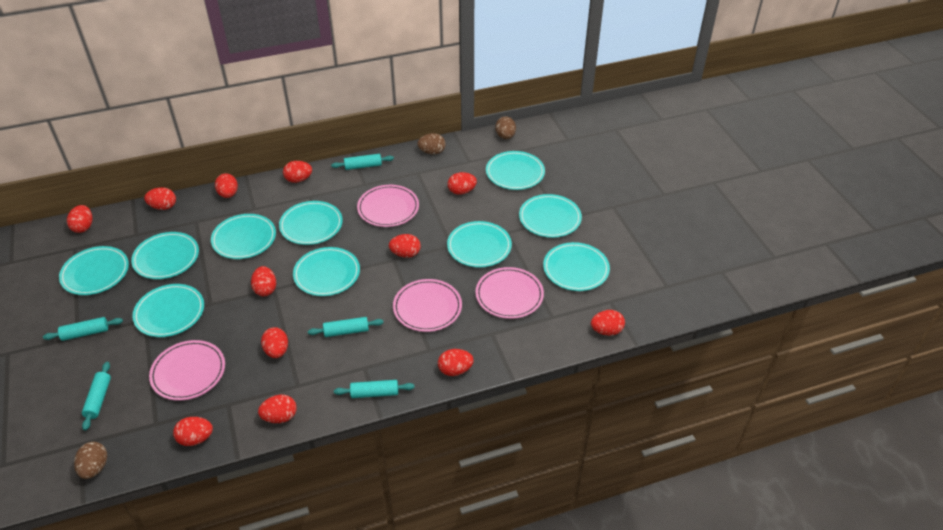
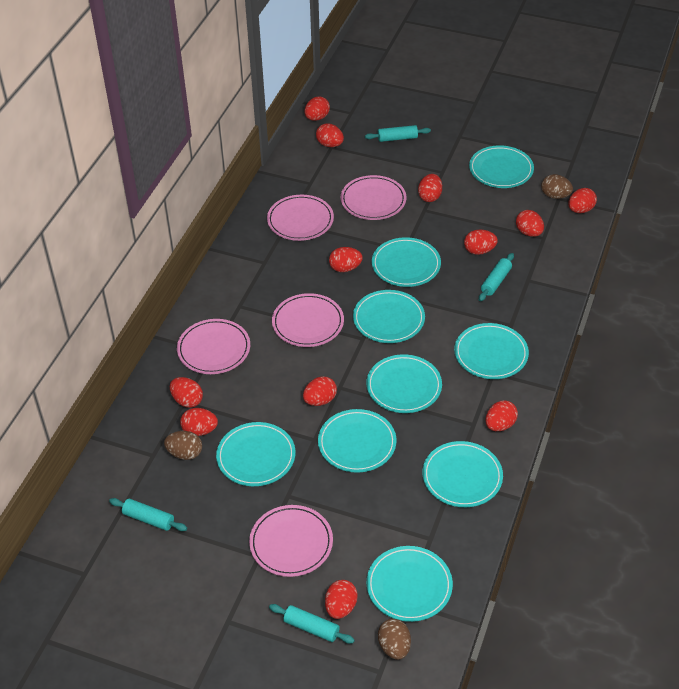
pink plate: [149,340,225,401] [357,185,419,227] [393,279,462,332] [475,267,544,319] = 4 -> [177,319,250,374] [249,505,333,577] [267,195,334,241] [272,293,344,347] [341,175,406,220] = 5
turquoise plate: [59,246,129,295] [131,232,199,279] [132,284,204,337] [211,214,276,259] [279,201,343,245] [293,247,360,296] [447,221,512,268] [486,151,545,190] [519,194,582,238] [543,242,610,291] = 10 -> [216,422,295,486] [318,409,396,473] [353,290,425,343] [366,354,442,413] [366,546,453,622] [372,237,441,287] [422,441,503,507] [454,323,529,379] [469,145,534,188] = 9
turquoise rolling pin: [43,317,123,341] [82,362,111,431] [308,317,384,337] [331,154,394,170] [334,380,415,398] = 5 -> [109,498,187,531] [269,604,355,644] [365,125,431,142] [479,253,514,301] = 4

